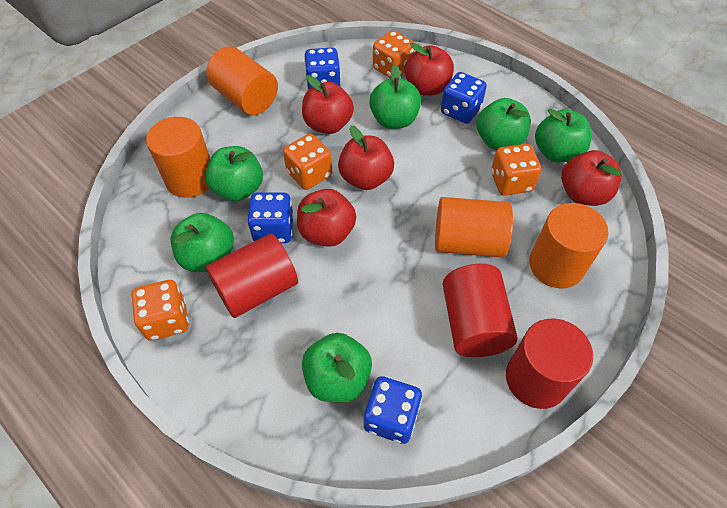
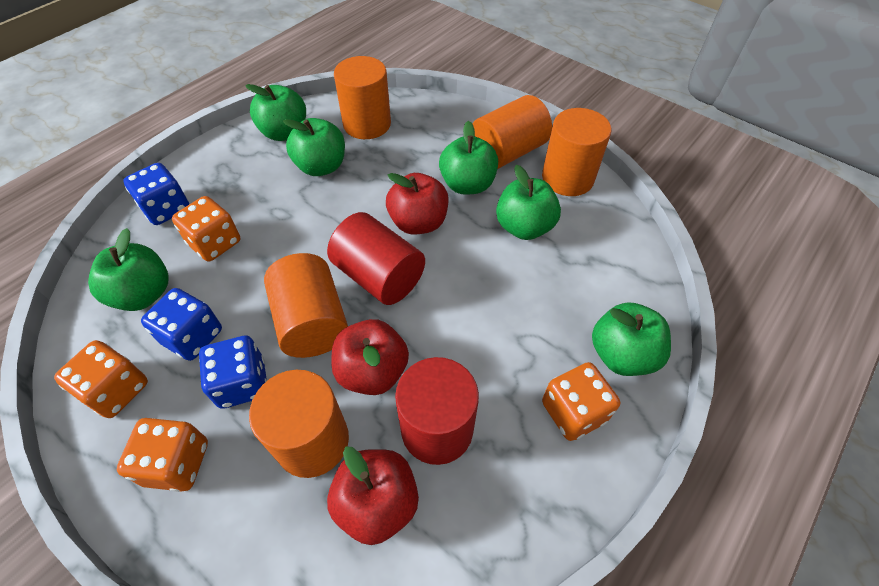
blue dice: [247,192,294,243] [304,47,341,90] [364,376,422,444] [441,72,487,124] = 4 -> [123,163,189,225] [141,288,222,361] [199,336,267,409] = 3
orange cylinder: [146,117,210,198] [206,46,278,115] [435,197,513,258] [529,203,609,289] = 4 -> [249,370,349,478] [264,253,348,358] [334,56,391,139] [473,95,552,169] [542,108,611,196] = 5
red apple: [297,189,356,247] [302,75,354,134] [338,126,394,190] [404,43,454,96] [561,150,622,206] = 5 -> [327,447,419,545] [332,319,409,395] [386,173,448,235] = 3
red cylinder: [206,234,298,318] [443,264,517,357] [506,318,593,409] = 3 -> [327,212,425,305] [395,357,479,465] = 2

